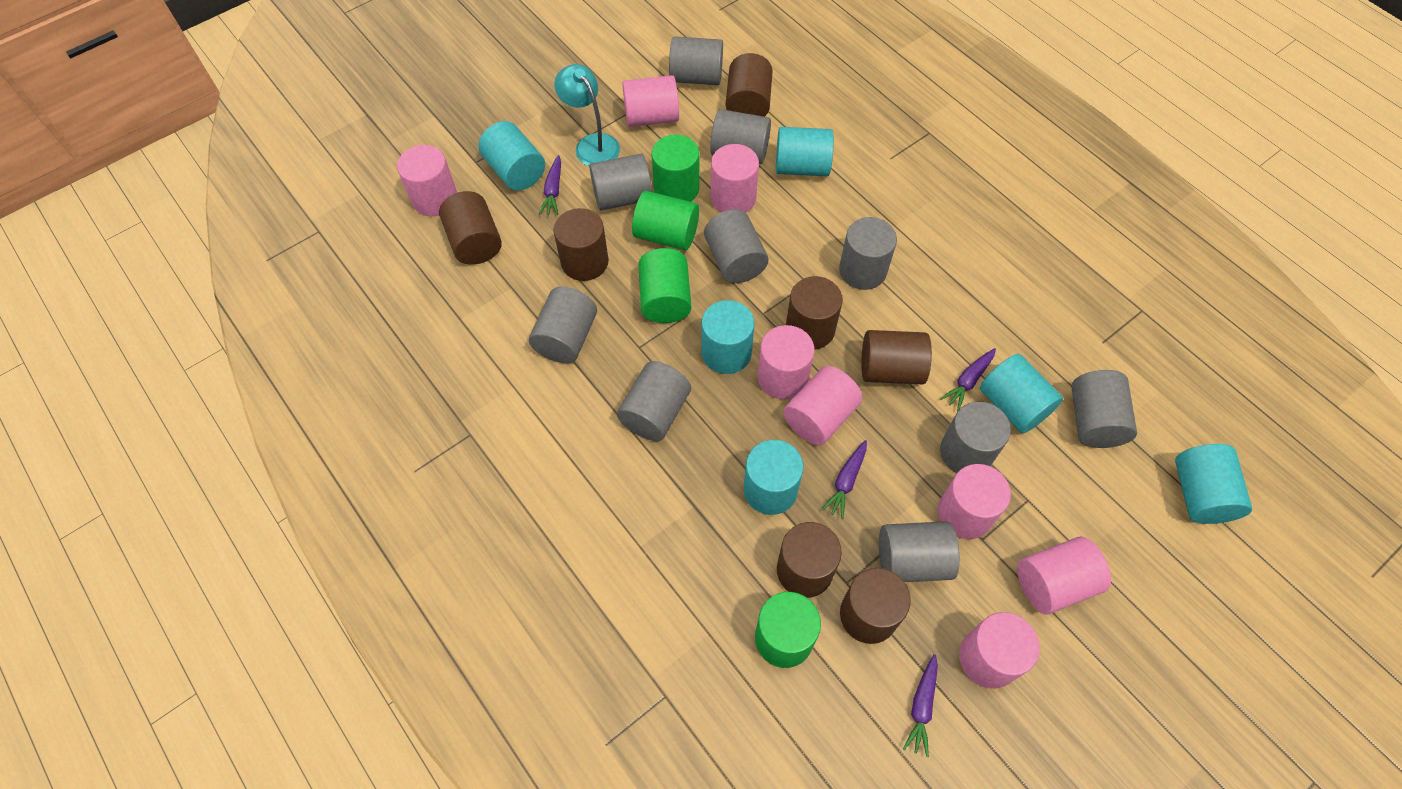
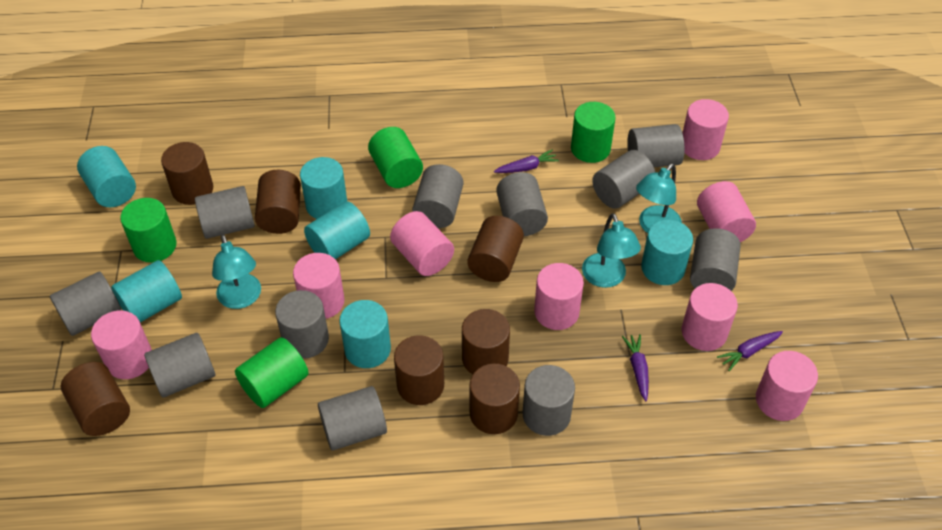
grey cylinder: [529,287,597,363] [589,154,652,210] [617,361,691,441] [669,36,723,85] [704,209,769,283] [710,109,771,164] [839,217,897,290] [879,521,960,582] [940,401,1011,473] [1071,370,1137,448] = 10 -> [50,272,121,336] [144,333,215,398] [195,186,255,239] [275,290,329,359] [318,386,387,450] [412,164,463,228] [496,172,548,236] [523,365,575,436] [592,150,655,209] [627,124,685,167] [690,228,741,291] = 11
purple carrot: [539,155,561,215] [821,440,867,519] [903,654,938,757] [940,348,996,411] = 4 -> [494,149,559,173] [622,334,649,401] [717,331,783,371] = 3
turquoise lamp: [554,64,620,166] = 1 -> [212,235,261,309] [582,213,641,288] [636,164,682,233] = 3

